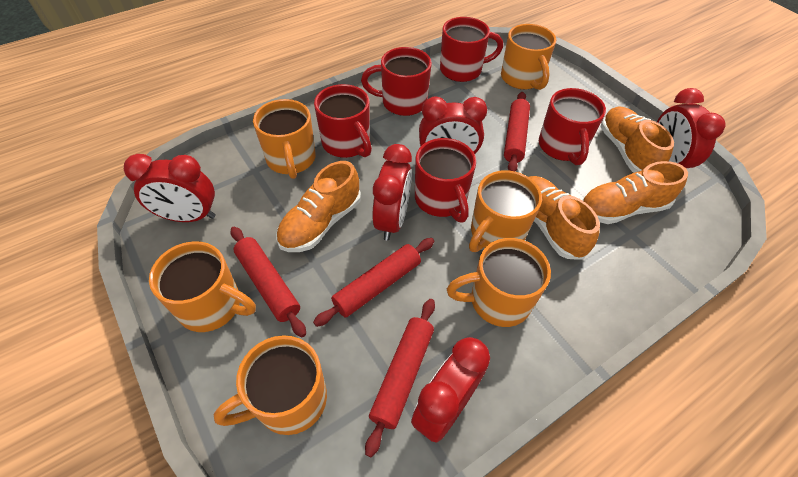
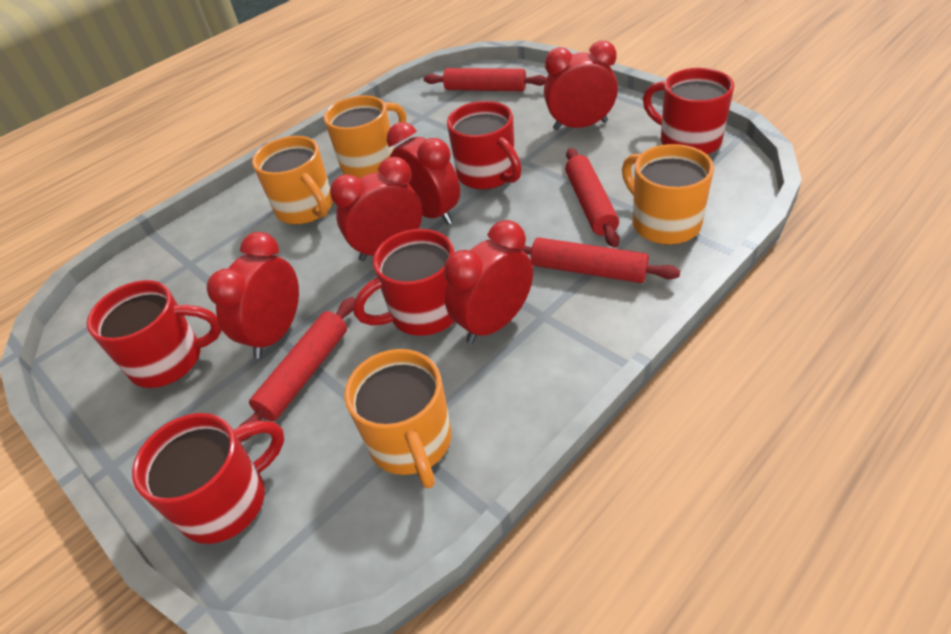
orange mug: [149,241,256,332] [214,335,327,435] [253,99,316,179] [447,238,551,327] [469,170,542,252] [501,24,556,90] = 6 -> [252,136,333,225] [324,95,406,178] [344,349,451,489] [622,144,714,245] = 4
orange shoe: [276,161,361,252] [529,176,600,260] [582,161,688,224] [601,107,674,173] = 4 -> none = 0

